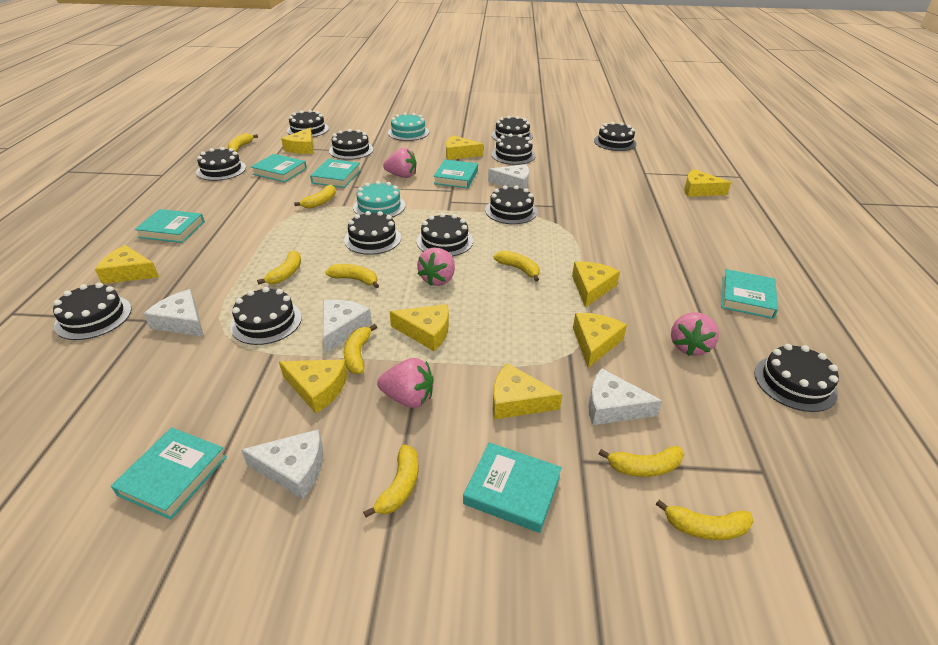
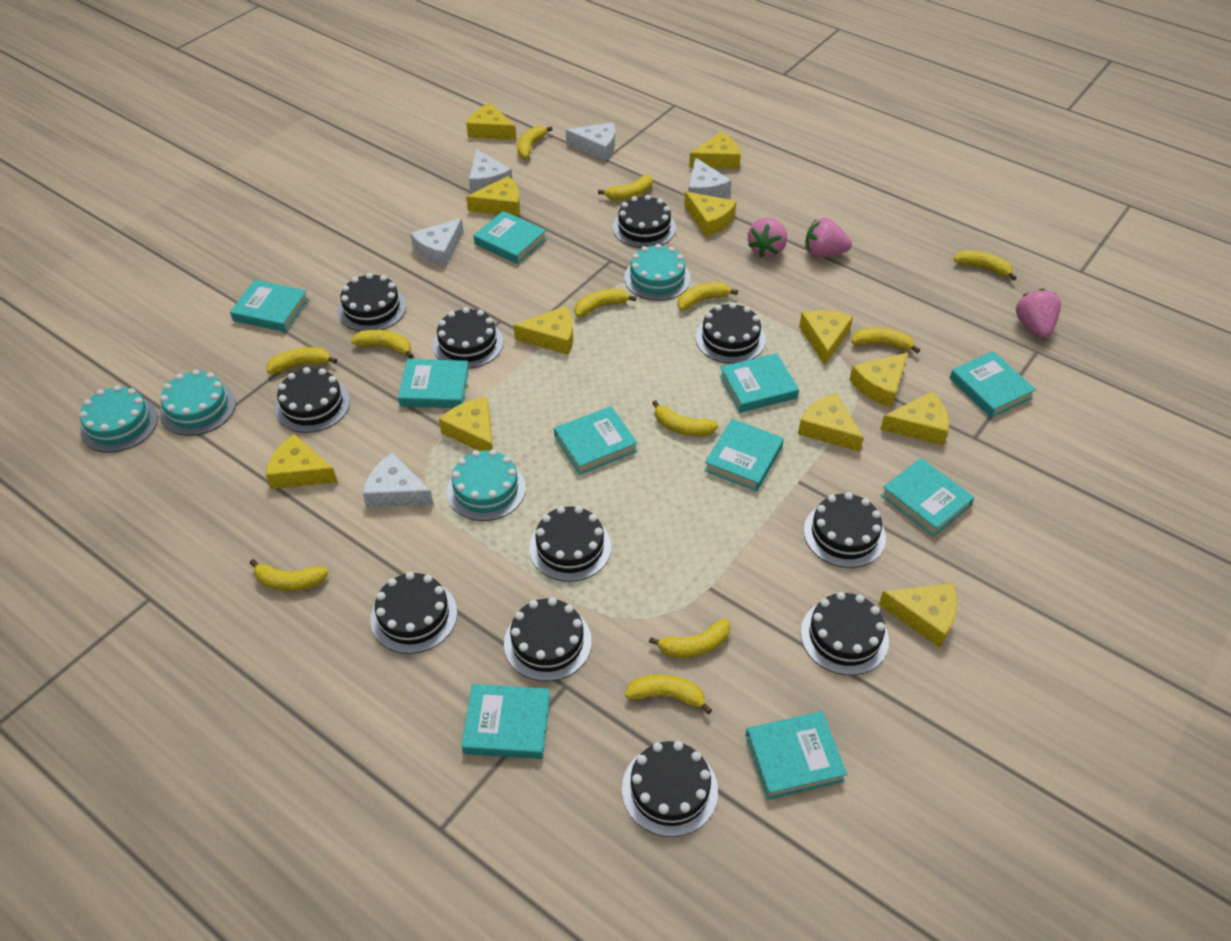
black cake: [53,283,131,340] [196,147,246,181] [230,287,302,345] [287,110,329,137] [329,129,373,160] [344,211,401,255] [417,213,473,256] [485,185,538,224] [491,134,536,165] [492,116,533,141] [594,122,637,151] [754,344,839,412] = 12 -> [275,367,350,433] [337,273,406,331] [371,572,457,654] [433,307,503,369] [504,597,592,681] [529,506,611,582] [613,195,676,248] [622,741,718,837] [696,302,766,364] [801,592,889,675] [804,492,886,568] = 11
pink strawberry: [377,358,434,408] [383,148,417,178] [417,248,455,286] [671,312,719,356] = 4 -> [748,218,787,258] [805,218,852,258] [1016,289,1061,338] = 3
turquoise book: [111,428,227,520] [134,209,204,243] [251,154,307,182] [310,159,361,188] [433,159,478,188] [463,442,562,533] [721,269,778,319] = 7 -> [230,280,309,332] [398,359,469,408] [461,684,550,759] [473,211,547,264] [554,406,637,475] [704,419,784,491] [719,353,799,413] [746,711,847,800] [881,458,974,537] [949,351,1036,418] = 10
turquoise cake: [353,181,405,217] [388,113,429,141] = 2 -> [79,385,158,453] [159,370,236,436] [447,449,526,521] [624,244,691,301] = 4
yellow banana: [227,133,258,152] [257,250,301,285] [294,185,336,209] [325,264,379,288] [344,324,377,374] [363,444,418,517] [494,251,540,282] [599,446,684,477] [656,500,753,540] = 9 -> [250,559,328,591] [266,347,337,374] [351,330,413,359] [517,126,553,159] [574,289,637,317] [598,175,653,200] [625,675,712,714] [649,619,730,658] [652,400,719,436] [677,282,738,310] [851,328,920,353] [954,250,1016,280] = 12
yellow cheese: [95,245,159,284] [279,360,348,413] [281,128,313,154] [389,304,449,351] [446,135,483,160] [493,363,563,419] [572,262,620,308] [573,313,627,368] [684,169,731,197] = 9 -> [266,434,337,489] [439,397,493,451] [466,103,516,140] [466,176,520,217] [513,306,573,355] [684,192,737,237] [689,132,741,169] [798,393,863,452] [799,310,853,365] [849,353,908,408] [879,583,957,648] [880,391,949,446] = 12

